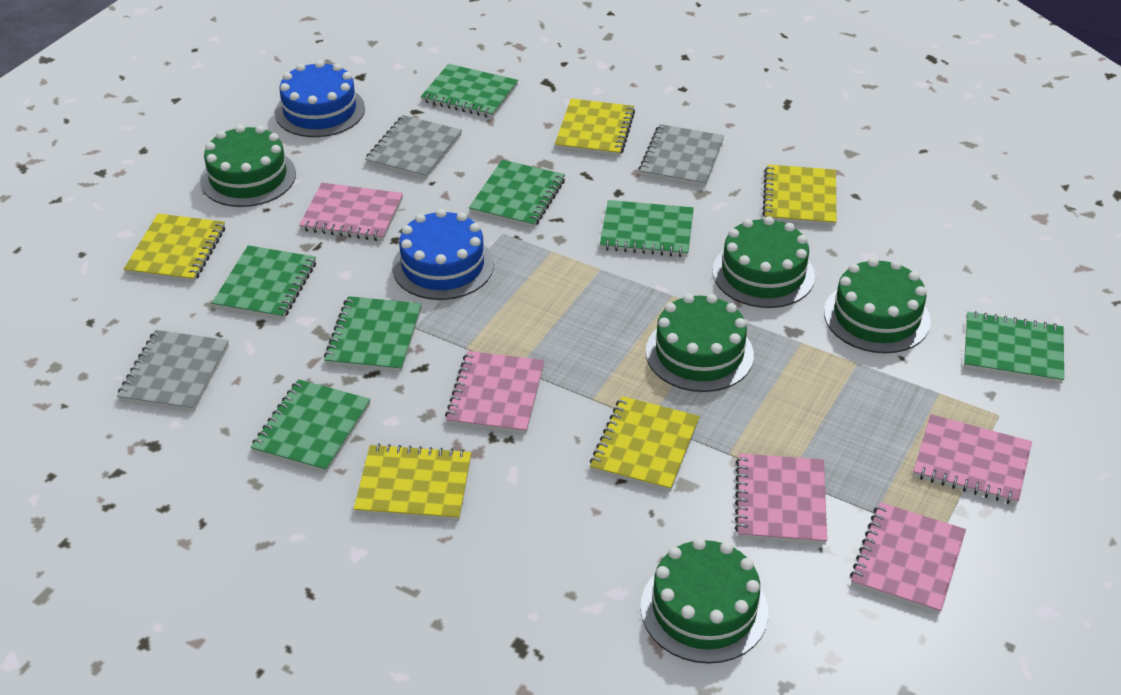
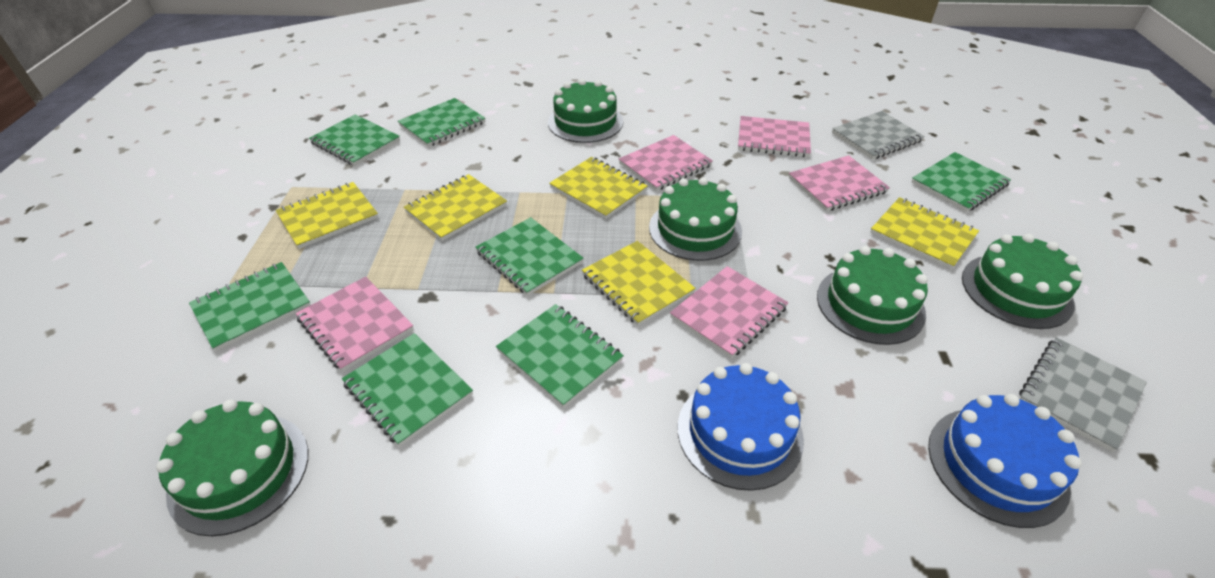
grey notebook: [117,330,229,412] [365,115,462,179] [639,124,724,187] = 3 -> [832,111,925,160] [1019,337,1147,452] = 2

